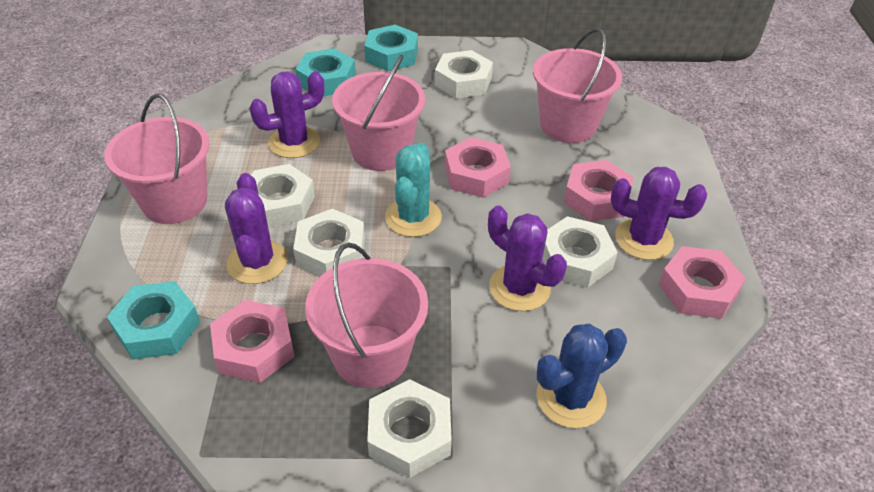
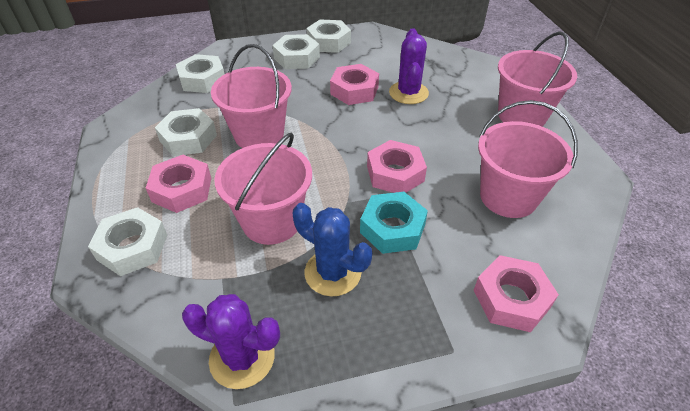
purple cactus: [225,173,288,284] [249,71,325,158] [488,206,567,311] [611,167,707,260] = 4 -> [182,294,280,389] [389,28,429,104] = 2
turquoise cactus: [385,143,442,237] = 1 -> none = 0
turquoise nut: [107,281,200,360] [296,48,356,96] [364,25,418,71] = 3 -> [360,192,428,254] = 1

